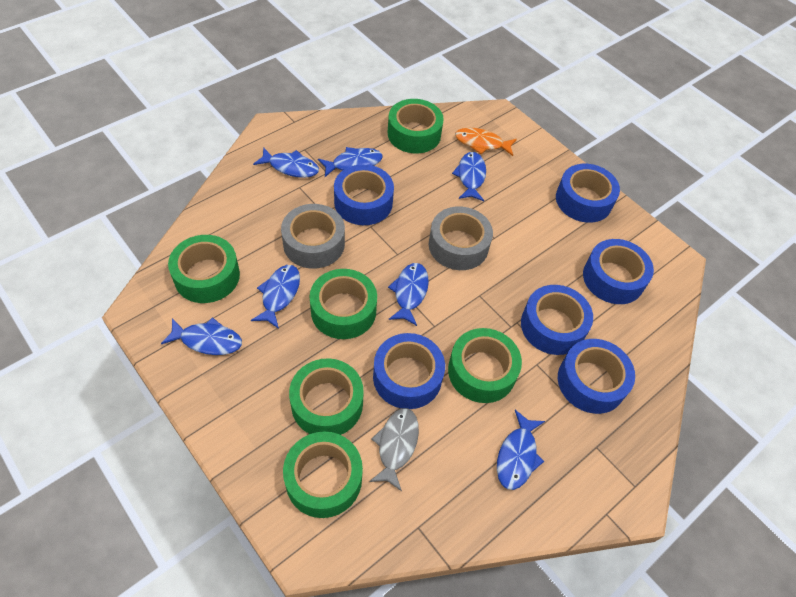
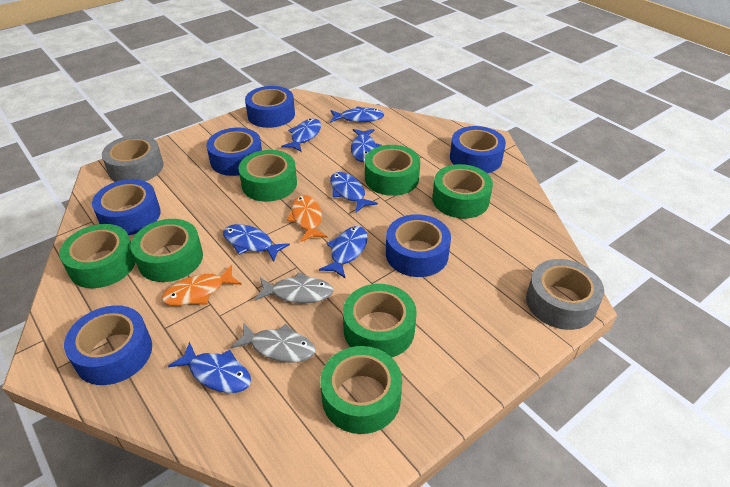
green tape: [168,235,240,303] [283,432,363,518] [289,358,364,435] [309,269,377,339] [388,99,444,153] [448,328,522,403] = 6 -> [59,224,136,288] [131,219,203,282] [238,150,297,202] [321,346,402,434] [343,284,417,357] [365,145,420,196] [432,164,493,218] = 7
grey fish: [369,408,419,491] = 1 -> [230,323,315,363] [255,272,333,303] = 2
orange fish: [455,128,517,156] = 1 -> [162,265,242,306] [287,195,327,242] = 2

